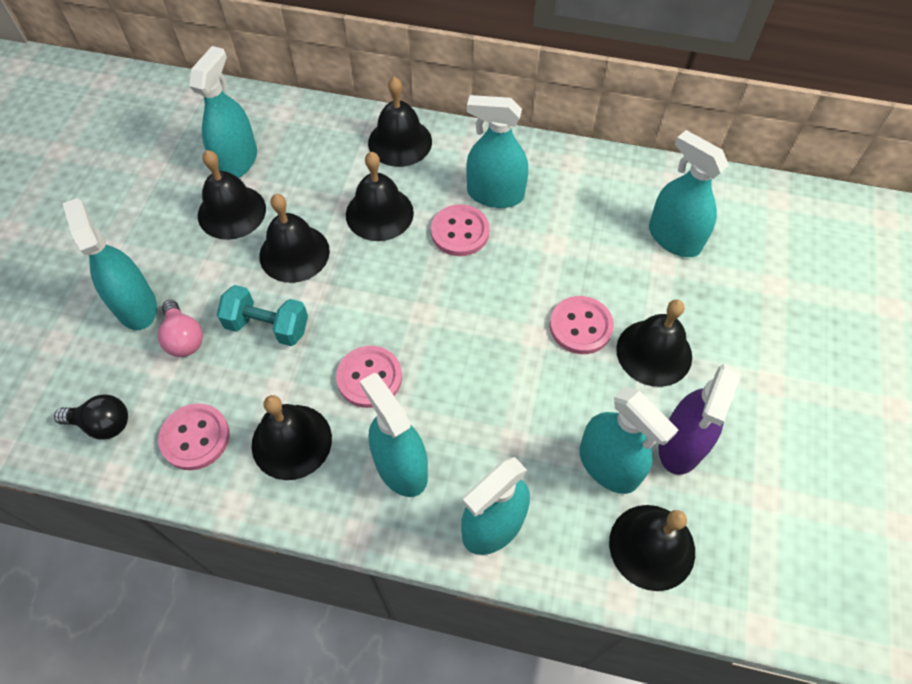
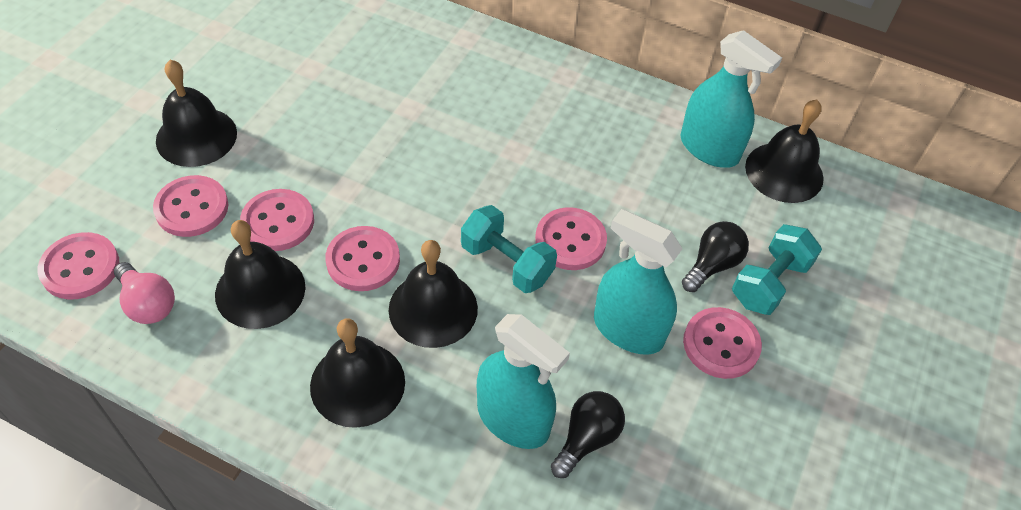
black bell: [198,150,266,240] [252,395,332,480] [259,194,330,283] [346,152,414,241] [368,77,432,167] [609,505,695,591] [616,299,692,387] = 7 -> [156,60,237,167] [215,220,305,329] [310,318,405,428] [388,240,478,348] [745,100,824,203] = 5
black light bulb: [54,394,128,440] = 1 -> [551,391,625,478] [682,221,749,292] = 2
pink button: [158,403,230,470] [336,346,402,408] [431,204,490,256] [550,296,614,354] = 4 -> [37,232,119,299] [153,175,228,237] [240,189,314,251] [325,226,400,291] [535,207,607,270] [683,307,762,379] = 6
purple spray bottle: [658,364,741,475] = 1 -> none = 0
turquoise dumbbell: [217,285,308,346] = 1 -> [461,205,557,293] [732,224,822,315] = 2
turquoise spray bottle: [62,198,157,330] [189,46,257,178] [360,373,428,497] [461,457,530,555] [466,95,528,208] [579,387,678,494] [649,130,729,257] = 7 -> [477,314,570,449] [594,209,682,355] [680,30,782,168] = 3

